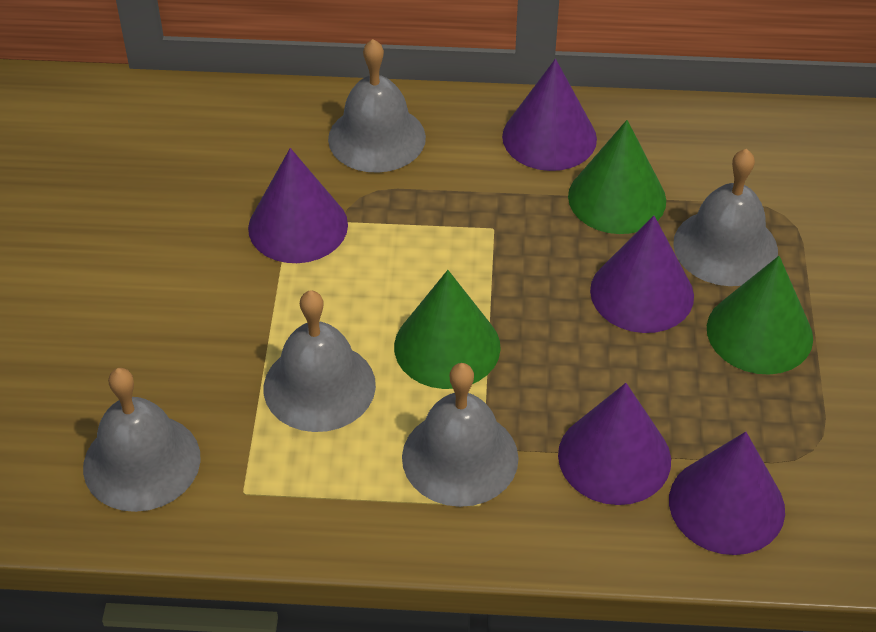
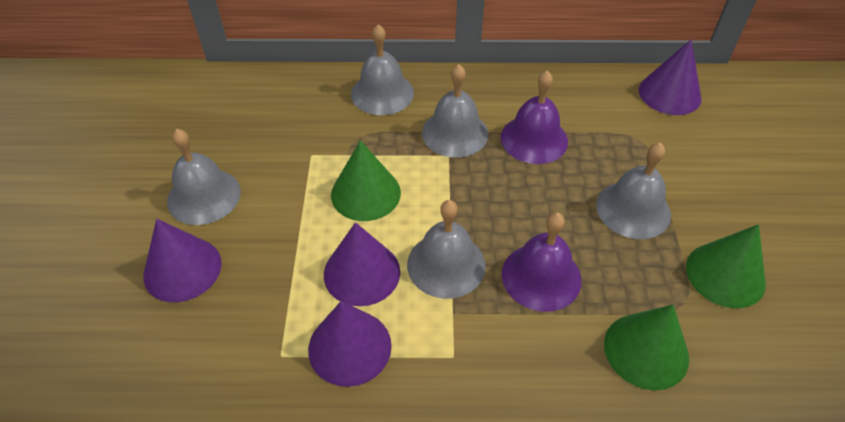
purple bell: none = 0 -> [501,71,568,164] [502,212,582,312] = 2
purple cone: [248,148,348,263] [502,59,597,171] [558,383,671,505] [590,216,694,333] [669,432,785,555] = 5 -> [143,219,222,302] [308,301,392,387] [324,222,400,306] [639,40,702,115] = 4

